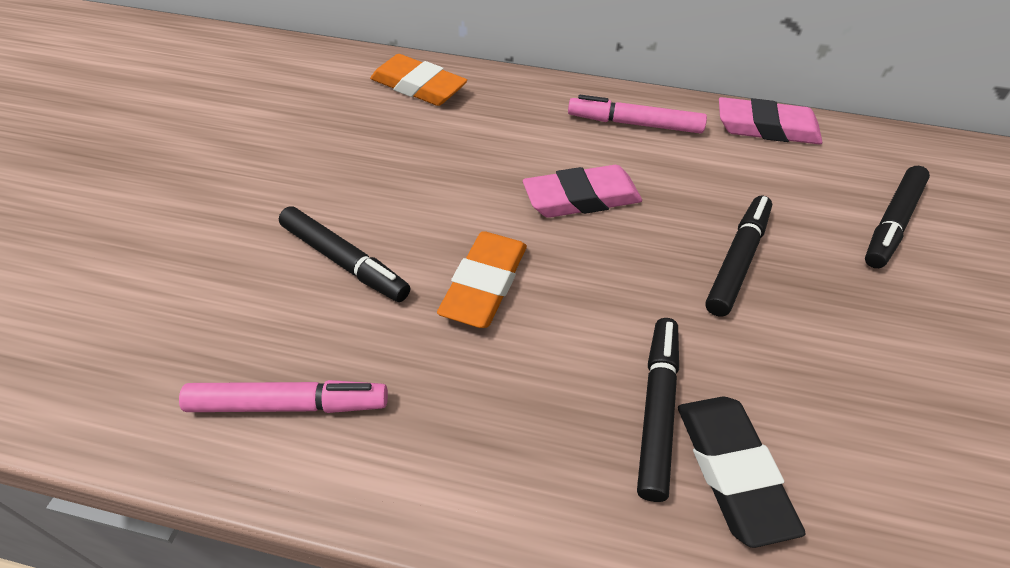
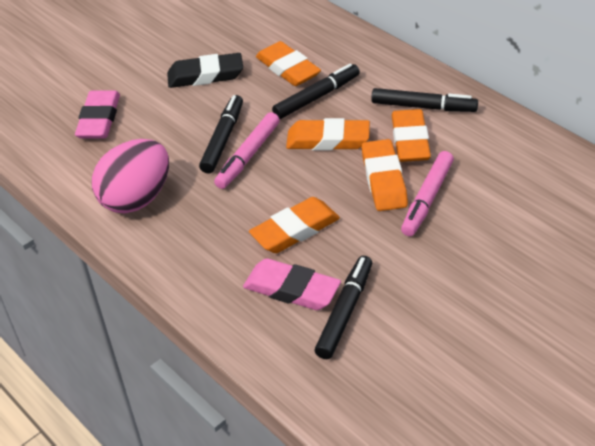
orange eraser: [370,54,467,106] [437,231,527,328] = 2 -> [249,197,340,253] [256,41,321,86] [286,118,370,150] [361,139,408,211] [392,109,431,162] = 5
pink egg: none = 0 -> [92,139,169,213] = 1

